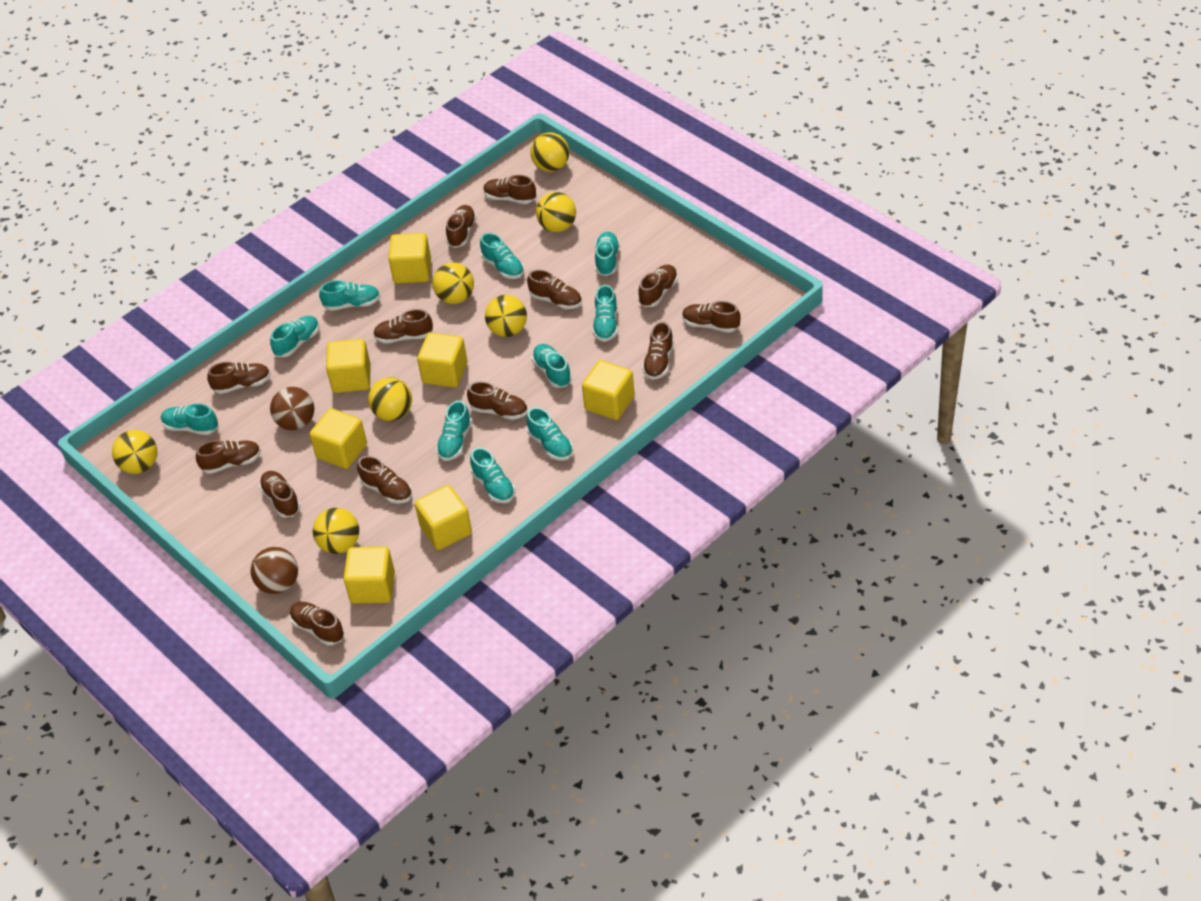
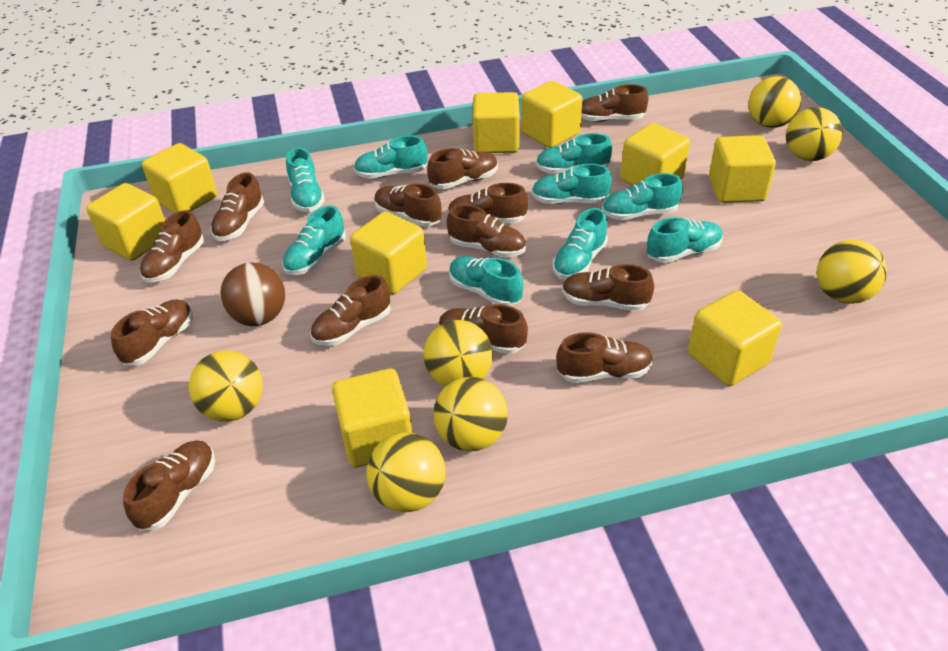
brown ball: [251,547,298,594] [270,387,314,430] = 2 -> [220,263,285,326] = 1
turquoise shoe: [161,403,218,435] [270,316,319,357] [319,280,380,311] [436,400,472,461] [470,447,515,503] [480,233,524,279] [526,407,573,461] [532,344,572,388] [593,285,618,342] [595,232,620,276] = 10 -> [282,205,346,275] [286,147,325,212] [354,135,428,179] [449,256,523,306] [532,164,612,204] [536,133,612,174] [553,208,608,279] [602,173,683,220] [647,217,723,263] = 9
yellow cube: [310,408,367,469] [326,339,371,393] [343,546,395,604] [388,233,431,284] [415,485,472,550] [417,333,467,388] [582,360,635,420] = 7 -> [86,183,165,261] [142,143,217,213] [332,369,412,467] [350,211,427,294] [473,92,520,153] [521,81,582,148] [620,123,690,185] [688,290,782,386] [709,135,776,203] = 9

